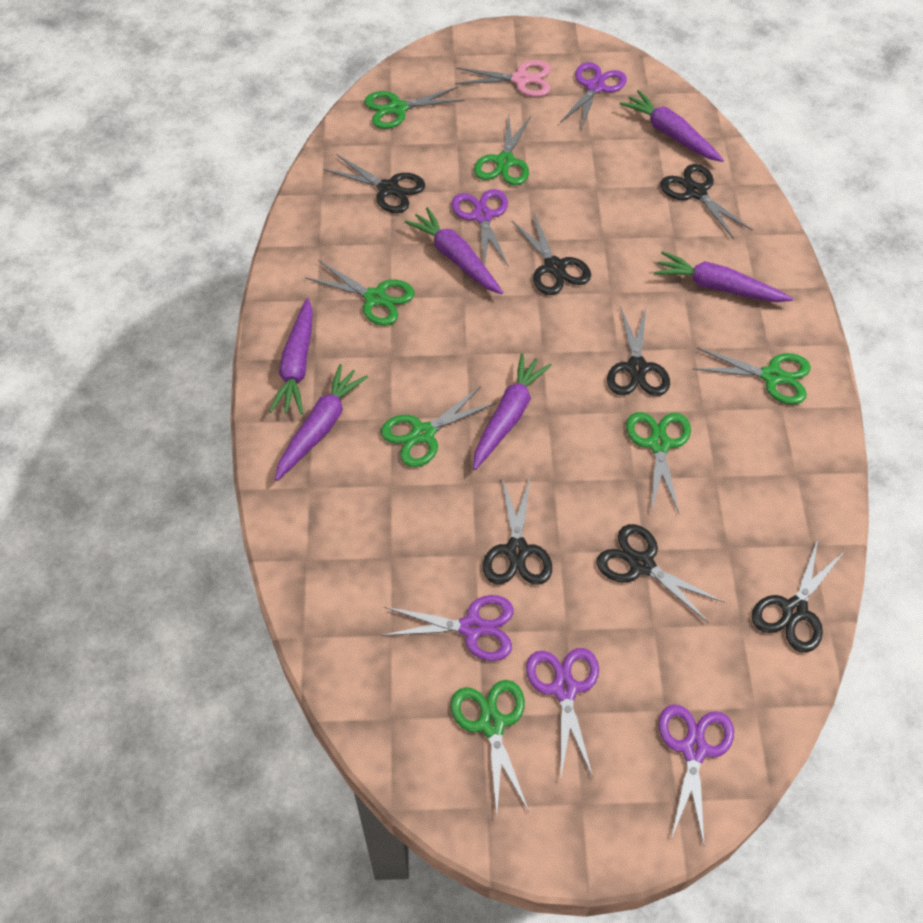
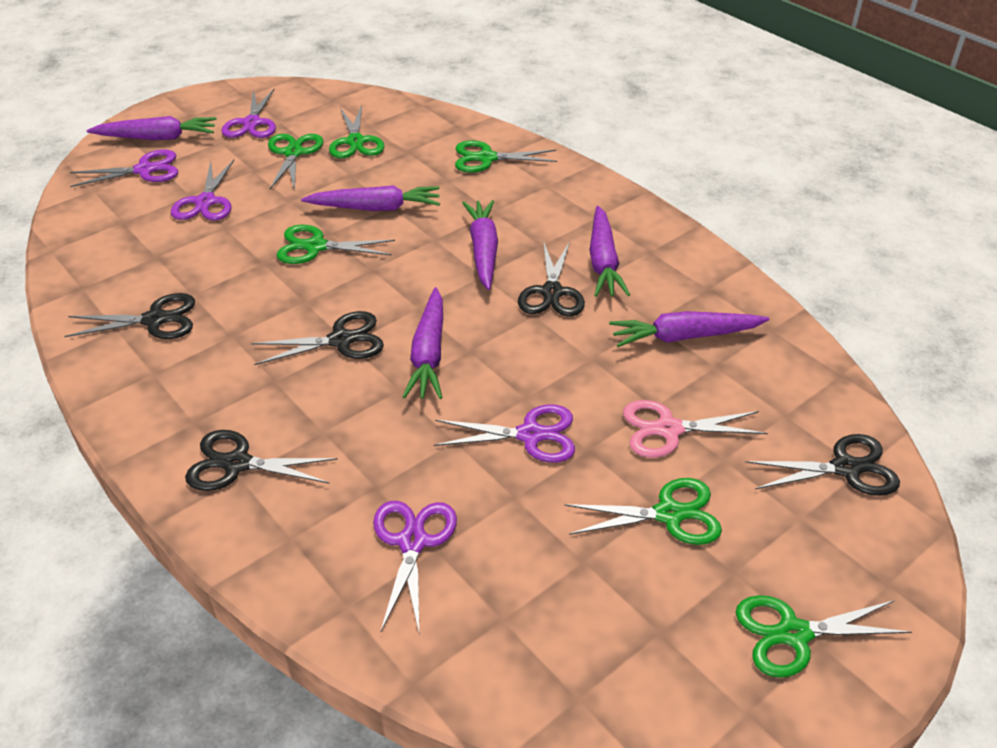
black scissors: [323,154,425,213] [483,477,552,585] [512,212,591,295] [596,524,724,623] [607,306,670,396] [660,164,752,239] [752,539,845,653] = 7 -> [64,293,195,339] [185,430,338,491] [251,311,384,365] [518,241,585,316] [745,434,900,496] = 5
green scissors: [305,260,415,326] [364,87,465,129] [381,386,497,467] [451,680,529,815] [474,115,531,185] [626,412,691,513] [693,348,811,404] = 7 -> [268,134,323,191] [276,225,395,264] [329,105,384,158] [455,140,558,173] [564,478,722,545] [736,595,912,678] = 6

